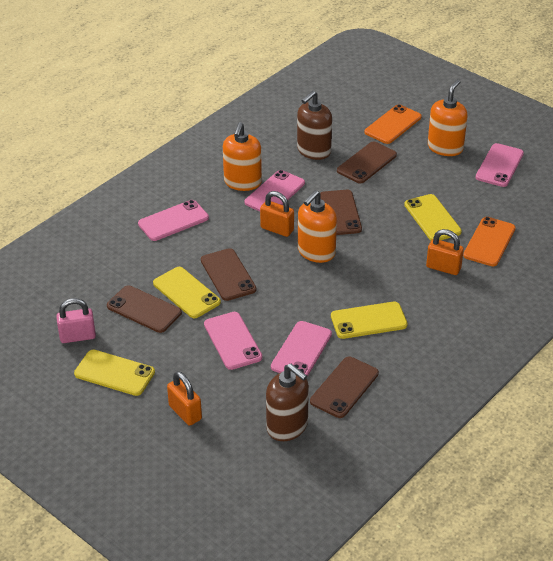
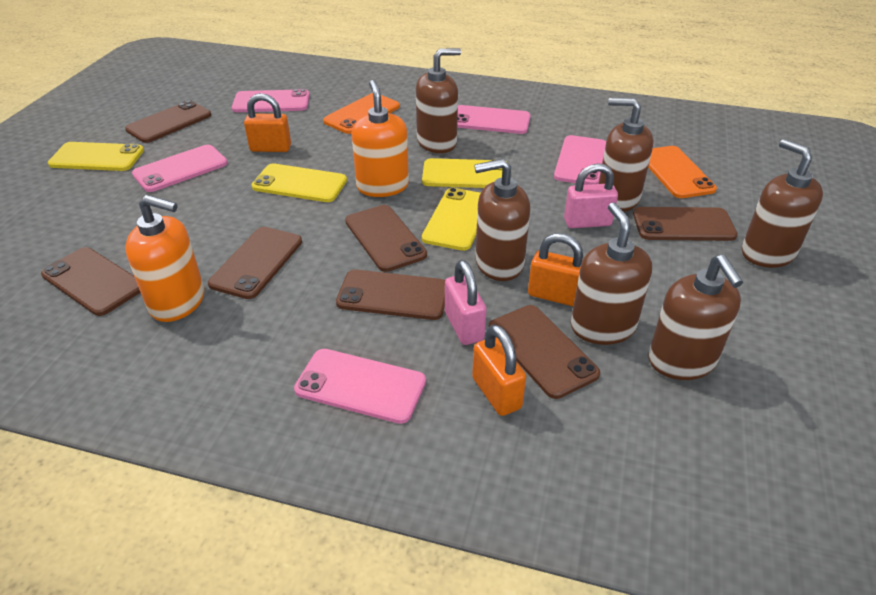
brown phone: [107,285,182,333] [201,248,256,301] [310,357,379,418] [320,190,362,235] [337,142,397,184] = 5 -> [41,247,141,316] [125,100,211,143] [208,227,302,299] [336,269,445,320] [345,205,427,272] [489,305,600,399] [633,207,738,241] = 7
brown soap dispenser: [266,364,309,441] [297,91,332,160] = 2 -> [416,48,461,153] [474,159,530,281] [571,203,652,345] [599,98,653,212] [648,255,743,380] [742,139,823,268] = 6
orange soap dispenser: [223,122,262,191] [298,190,337,263] [428,80,468,156] = 3 -> [125,195,204,322] [352,80,409,197] = 2
pink padlock: [56,298,96,343] = 1 -> [445,260,487,345] [564,163,618,228] = 2

